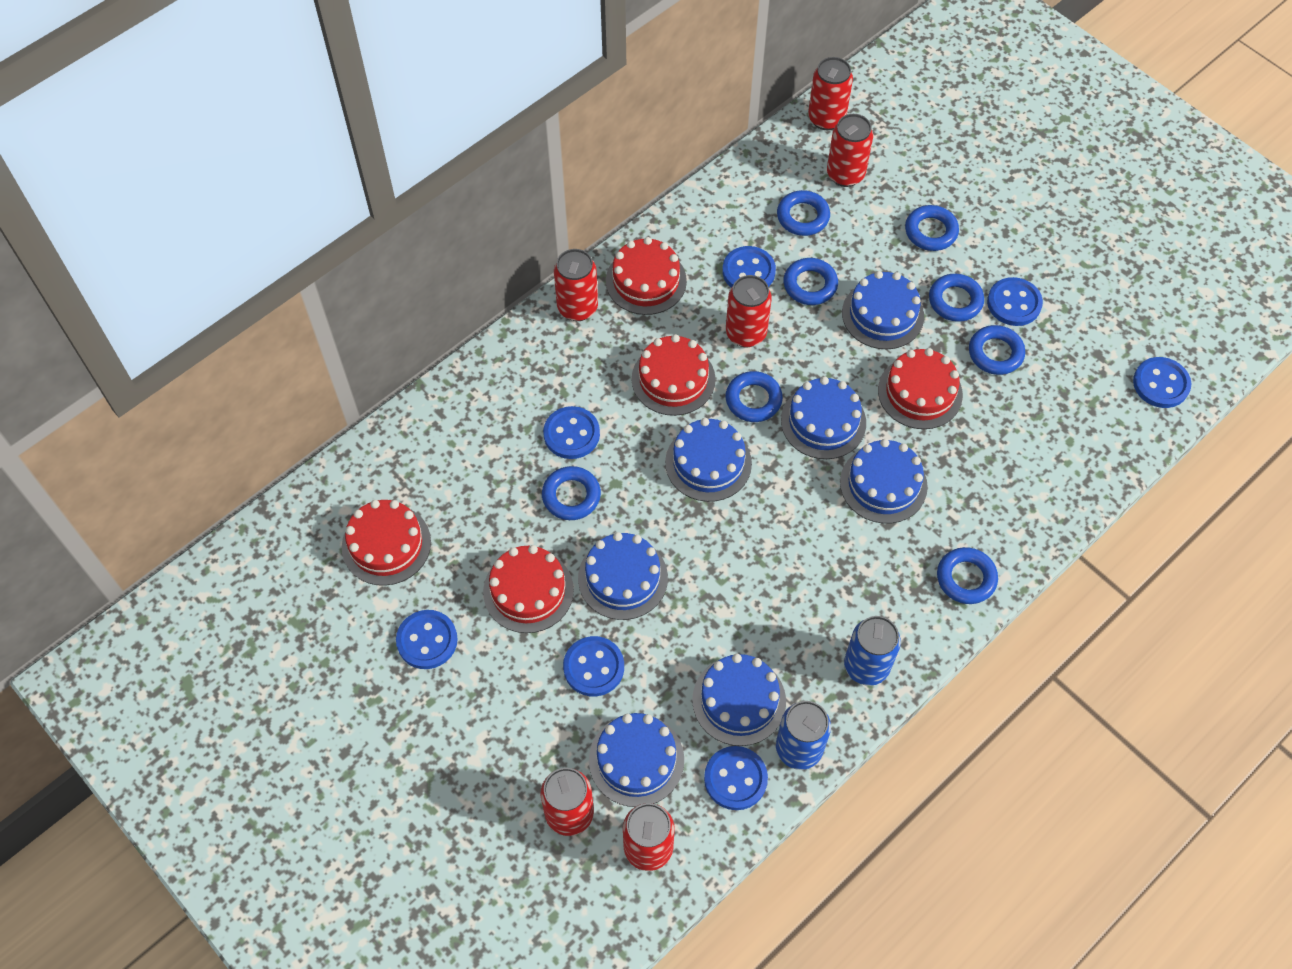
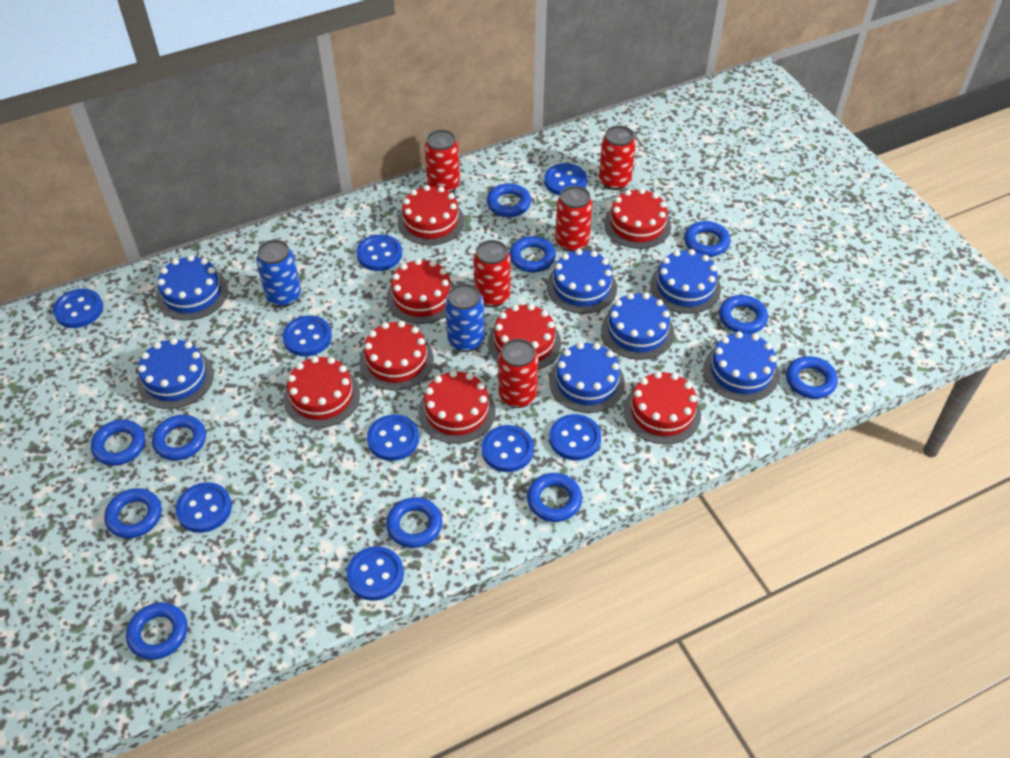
blue button: [396,610,458,669] [543,406,600,459] [563,636,624,696] [704,746,768,810] [722,246,776,287] [987,277,1043,326] [1133,357,1191,408] = 7 -> [53,289,103,328] [176,482,232,533] [283,316,332,357] [346,546,404,601] [356,234,402,271] [367,414,419,461] [482,425,534,472] [544,163,587,196] [549,414,601,461] = 9
blue ring: [542,466,601,520] [726,371,783,422] [777,190,830,236] [783,258,838,305] [905,205,959,251] [929,274,984,322] [937,547,998,604] [969,325,1025,375] = 8 -> [91,420,145,466] [104,488,162,538] [126,602,187,660] [152,415,206,461] [386,497,443,548] [487,183,531,217] [509,236,556,272] [527,473,582,522] [684,221,730,257] [719,295,768,334] [786,356,838,399] = 11
red cake: [342,500,431,586] [483,545,574,633] [606,237,687,315] [632,334,715,416] [878,348,963,429] = 5 -> [283,356,360,428] [359,321,434,390] [386,259,455,324] [397,185,464,245] [418,370,496,444] [488,304,561,370] [604,188,671,249] [624,371,701,444] = 8
red can: [540,768,594,836] [554,249,598,321] [623,803,674,871] [726,275,772,347] [808,57,853,130] [827,114,873,187] = 6 -> [425,130,460,193] [473,240,511,307] [498,339,538,408] [555,186,593,252] [599,125,636,190] = 5

